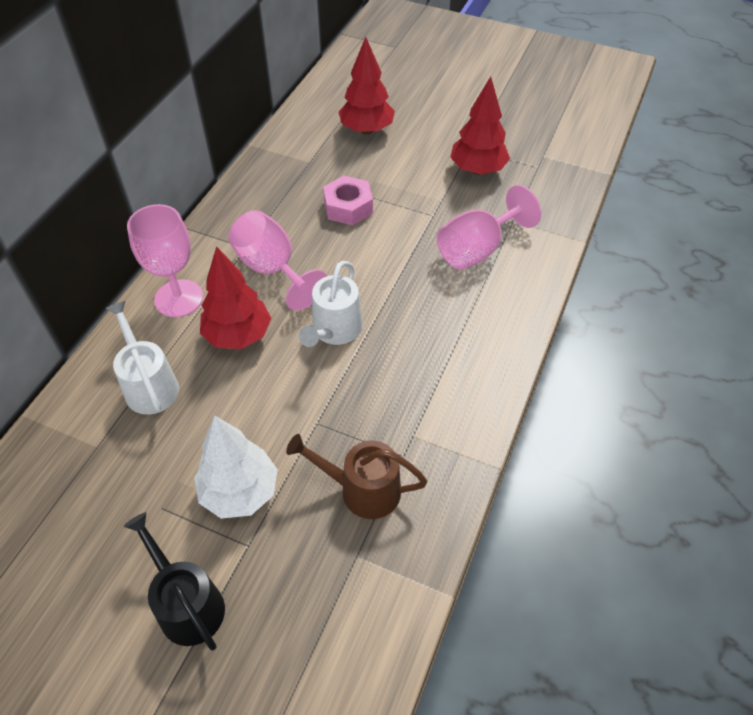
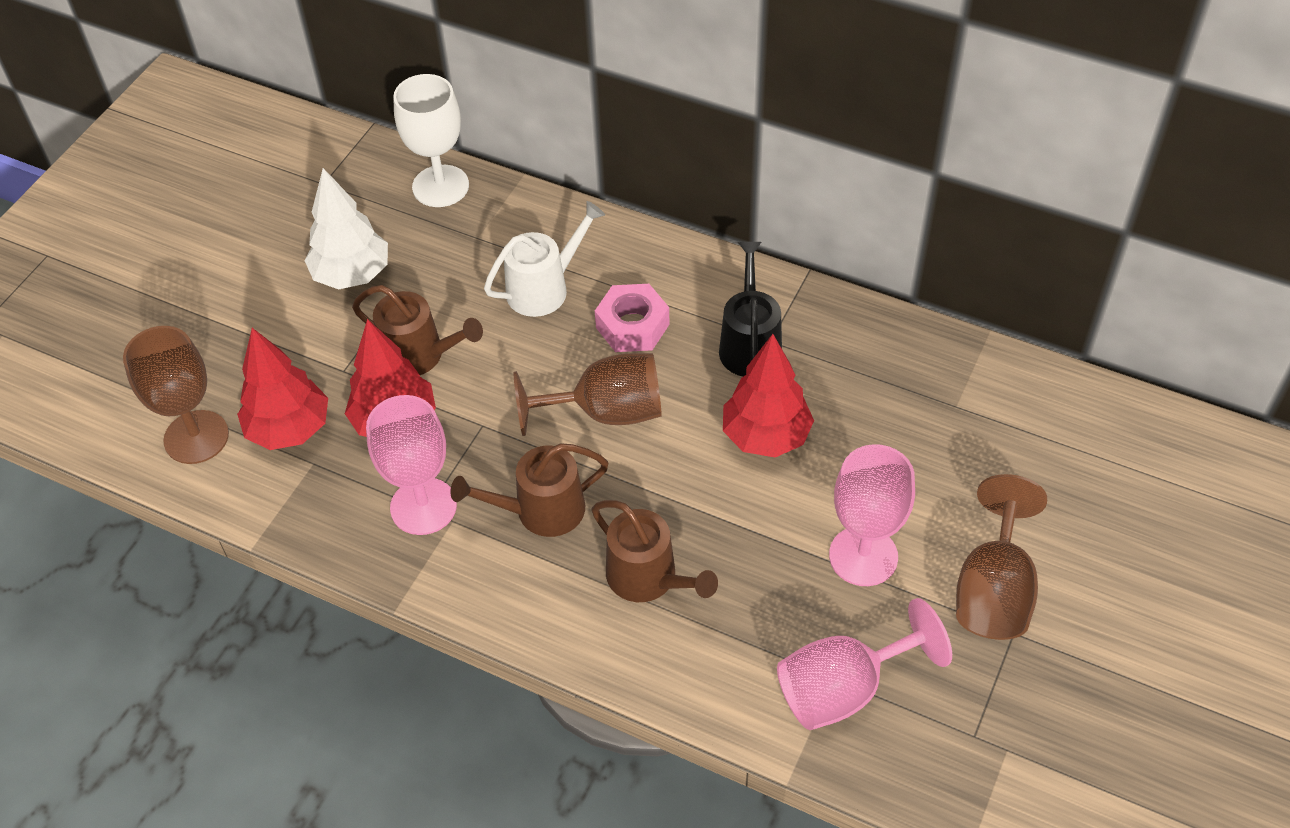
brown goblet: none = 0 -> [123,326,229,464] [514,353,662,436] [956,474,1047,640] = 3
brown watering can: [286,434,427,519] = 1 -> [352,285,483,375] [450,443,608,537] [591,500,718,602] = 3
white goblet: none = 0 -> [393,74,469,207] = 1
white watering can: [106,301,179,415] [299,261,363,347] = 2 -> [484,201,605,317] = 1

